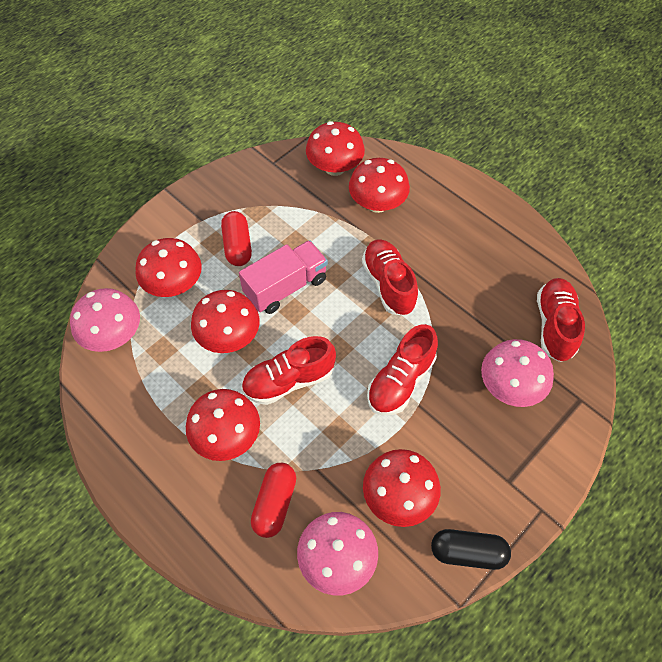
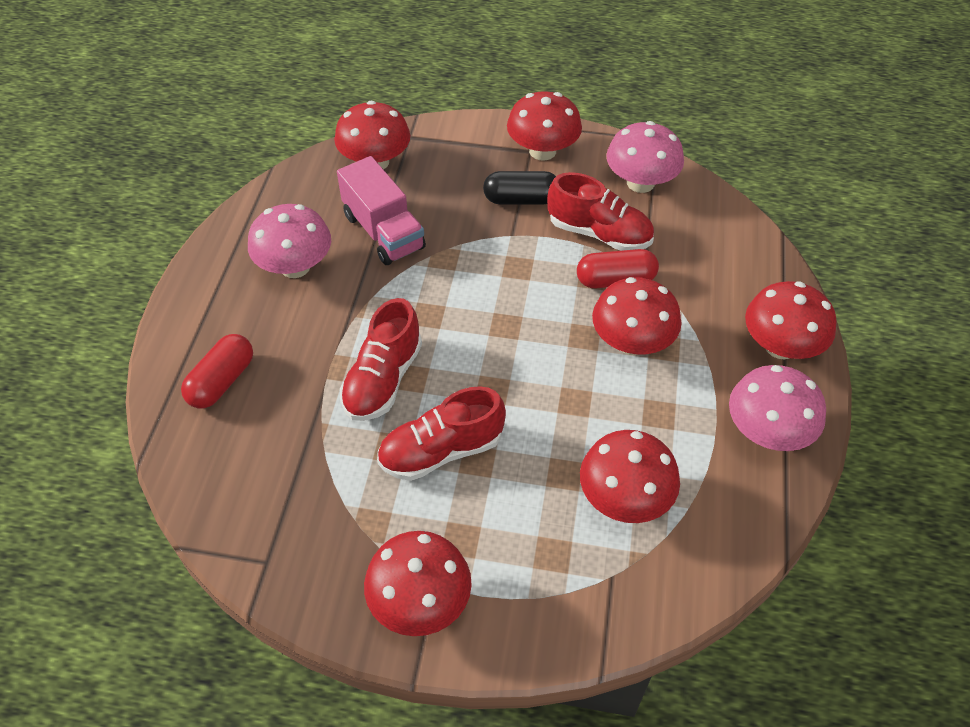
red shoe: [241,336,336,405] [362,239,418,315] [367,324,438,415] [537,278,585,362] = 4 -> [340,298,422,421] [377,386,506,481] [547,172,654,251] = 3

